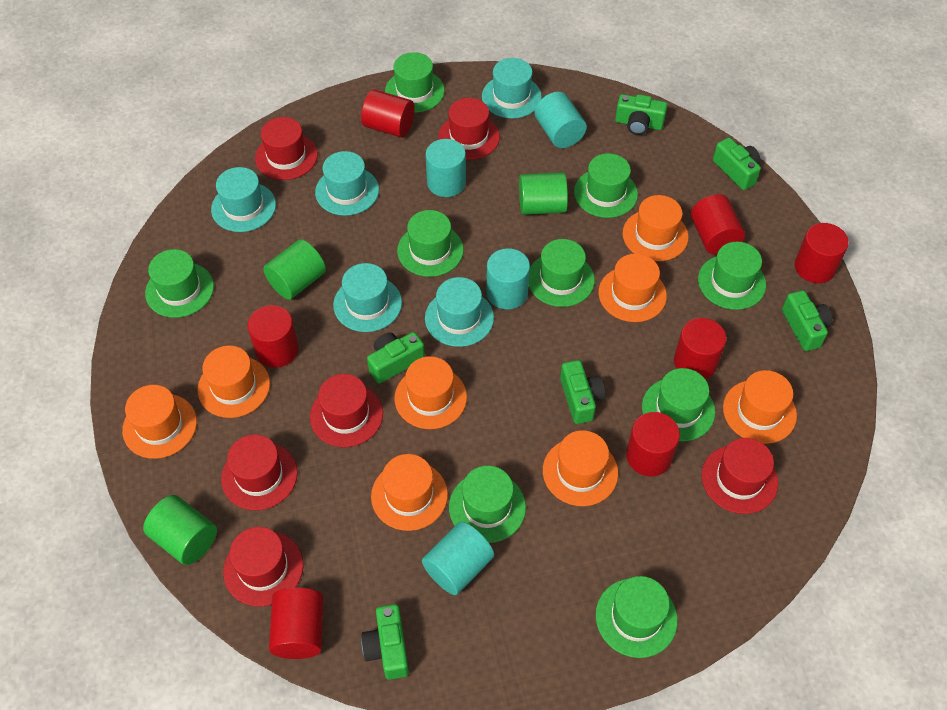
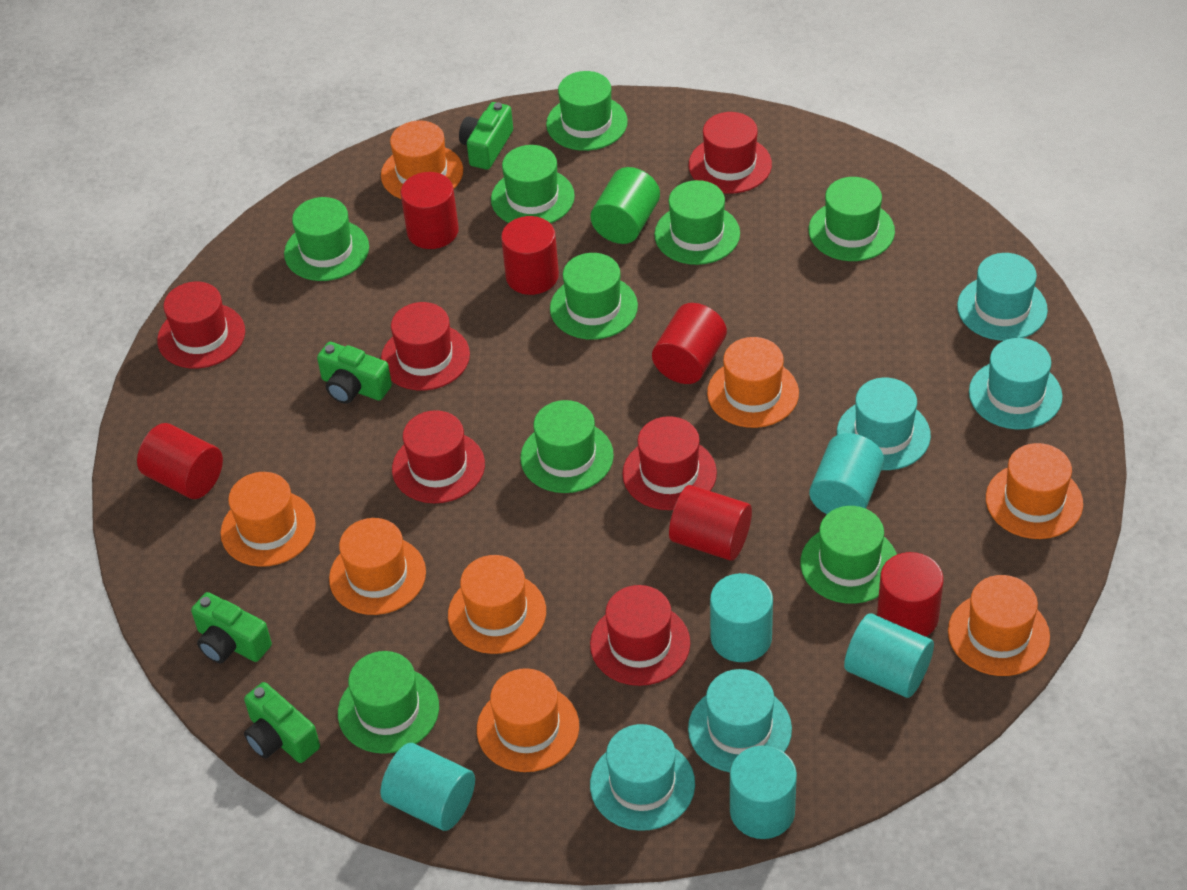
green camera: [361,604,409,680] [367,332,425,384] [560,360,605,424] [615,94,668,135] [713,138,761,190] [782,290,832,351] = 6 -> [191,592,272,663] [244,682,320,763] [317,342,392,404] [459,102,513,170] = 4
green cylinder: [143,495,217,565] [263,239,326,300] [519,172,568,215] = 3 -> [590,167,660,244] = 1
red cylinder: [248,305,299,368] [269,587,323,659] [361,89,415,138] [626,412,680,476] [674,318,727,379] [691,194,745,255] [795,223,849,283] = 7 -> [137,423,223,499] [400,172,459,249] [501,216,559,295] [652,303,727,384] [669,485,752,561] [877,552,944,637] = 6
turquoise cylinder: [422,522,494,595] [426,139,466,197] [486,248,530,310] [534,92,587,148] = 4 -> [381,743,475,831] [710,573,773,662] [730,746,797,839] [809,433,884,514] [844,614,934,698] = 5

